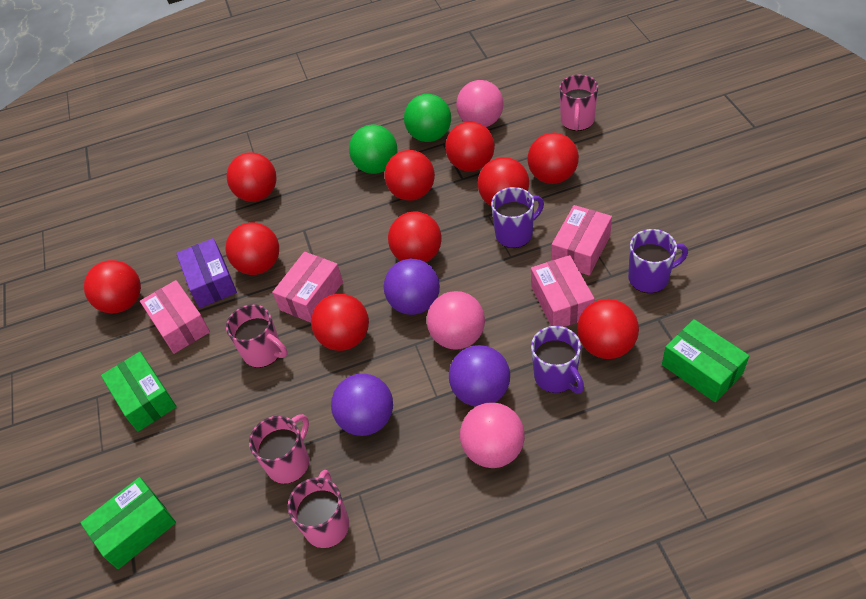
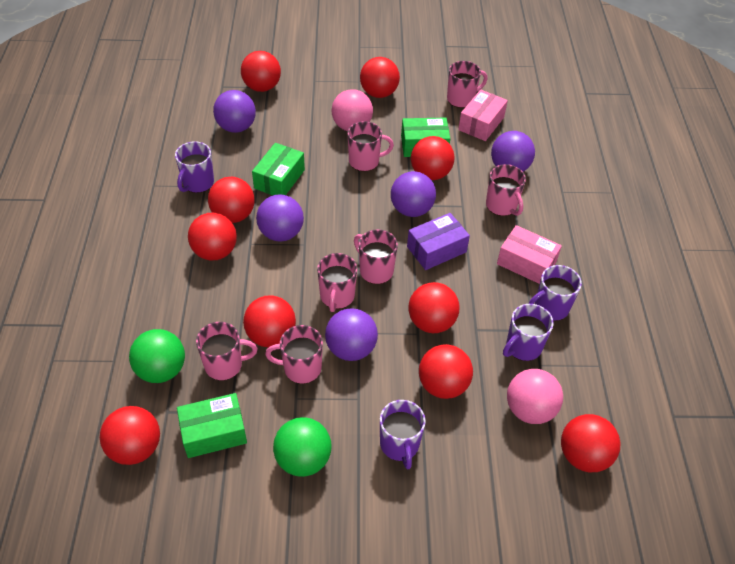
pink ball: [427,291,485,350] [456,80,504,127] [460,402,525,468] = 3 -> [332,89,373,131] [507,369,563,424] = 2
pink box: [140,280,210,354] [272,252,343,323] [531,255,595,327] [551,205,612,276] = 4 -> [458,90,508,141] [497,225,562,284] = 2
pink mug: [226,304,288,368] [249,414,309,484] [288,470,349,548] [559,74,598,131] = 4 -> [196,322,258,380] [265,325,323,384] [317,253,357,312] [348,121,394,172] [354,229,398,284] [447,61,487,108] [486,164,526,216] = 7
purple ball: [331,374,393,436] [384,259,440,315] [449,345,510,407] = 3 -> [213,90,256,133] [256,194,304,242] [325,308,378,361] [391,171,436,217] [491,131,535,172] = 5
purple mug: [491,187,544,248] [531,326,584,393] [628,229,688,293] = 3 -> [175,141,214,193] [380,400,426,469] [503,304,554,361] [528,265,582,321] = 4

